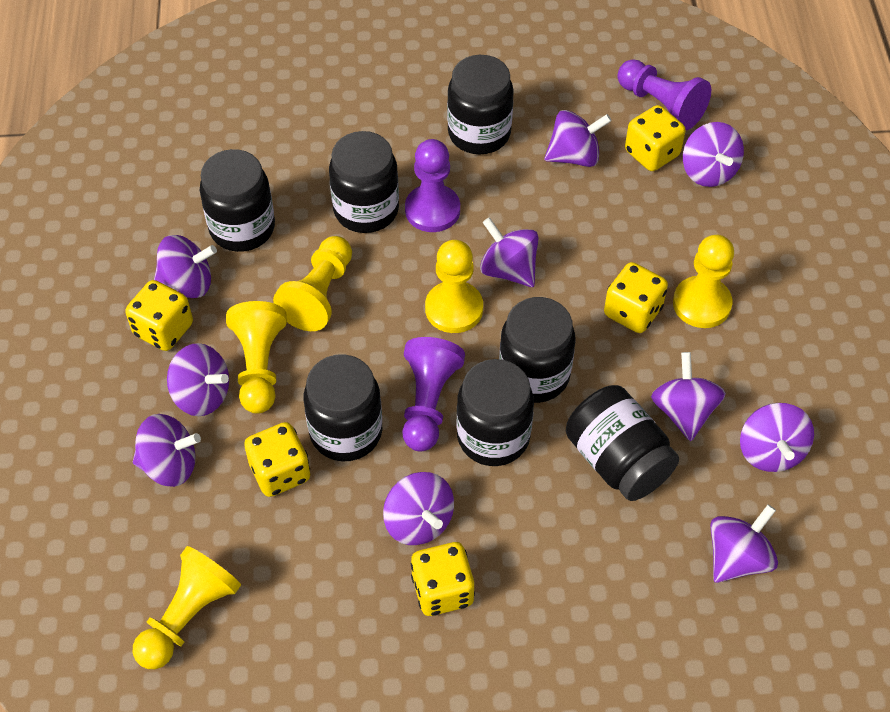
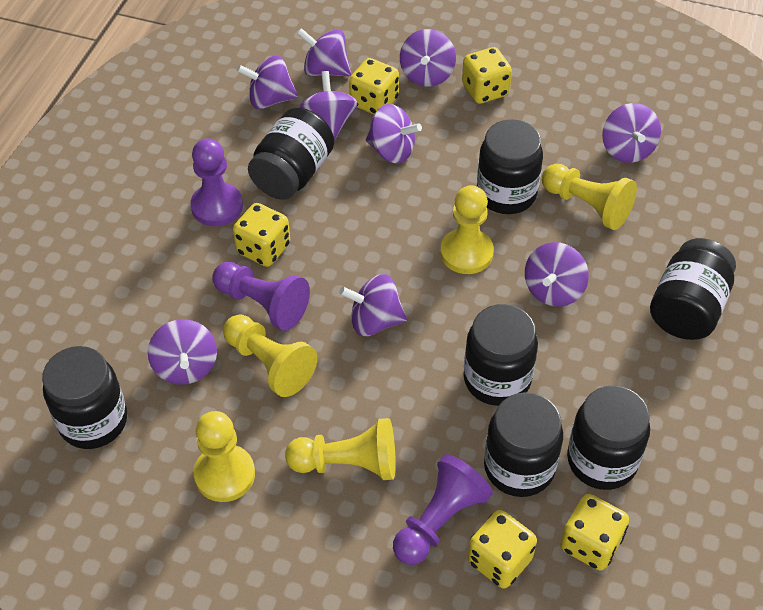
purple spinning top: [133,414,201,487] [154,235,217,298] [167,343,229,416] [383,472,454,545] [480,217,539,287] [544,110,612,167] [651,352,726,441] [683,122,744,187] [710,504,778,583] [740,403,814,472] = 10 -> [148,319,217,385] [237,55,298,109] [297,28,351,76] [300,71,358,141] [339,274,407,336] [366,104,422,163] [400,29,456,87] [525,242,589,307] [602,103,661,163] = 9

